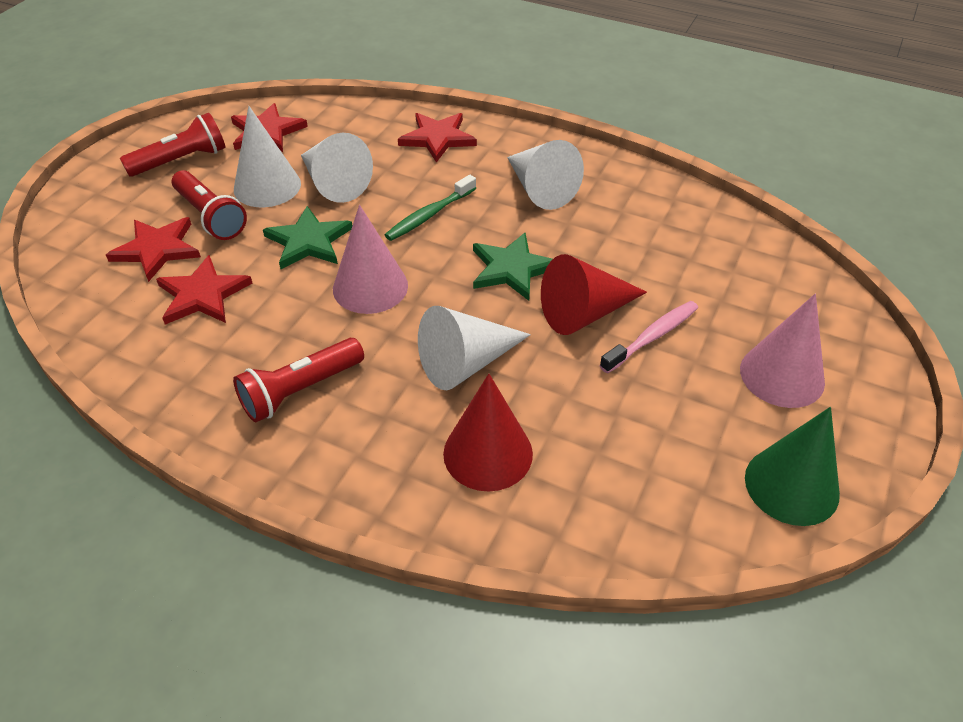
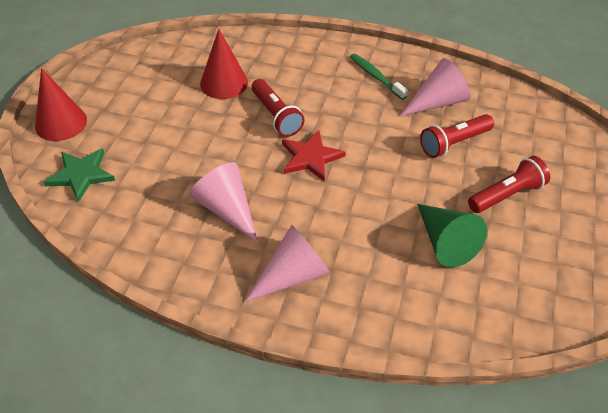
green star: [263,206,353,269] [473,233,553,301] = 2 -> [44,148,115,202] = 1
pink cone: [333,205,408,314] [740,294,825,408] = 2 -> [189,162,258,243] [244,225,330,302] [399,58,471,117] = 3
pink toothbrush: [600,301,698,374] = 1 -> none = 0
red star: [106,217,201,282] [156,255,252,325] [231,103,308,152] [398,113,477,163] = 4 -> [282,130,346,181] = 1
white cone: [234,106,301,207] [301,133,373,203] [418,306,531,390] [507,140,584,210] = 4 -> none = 0

